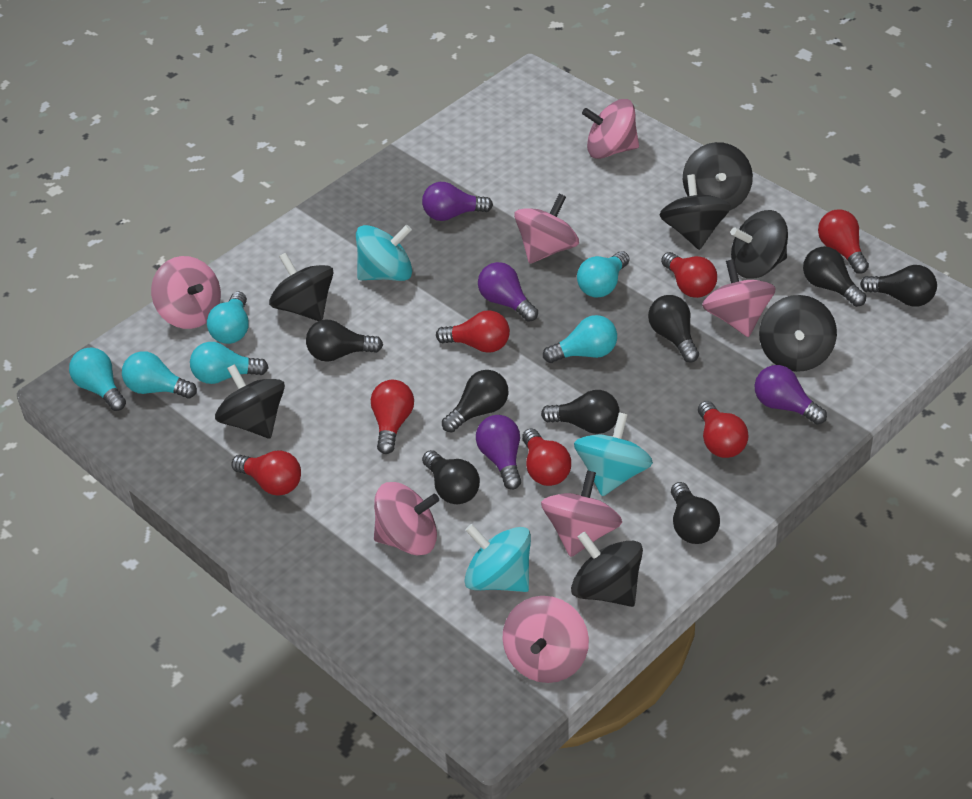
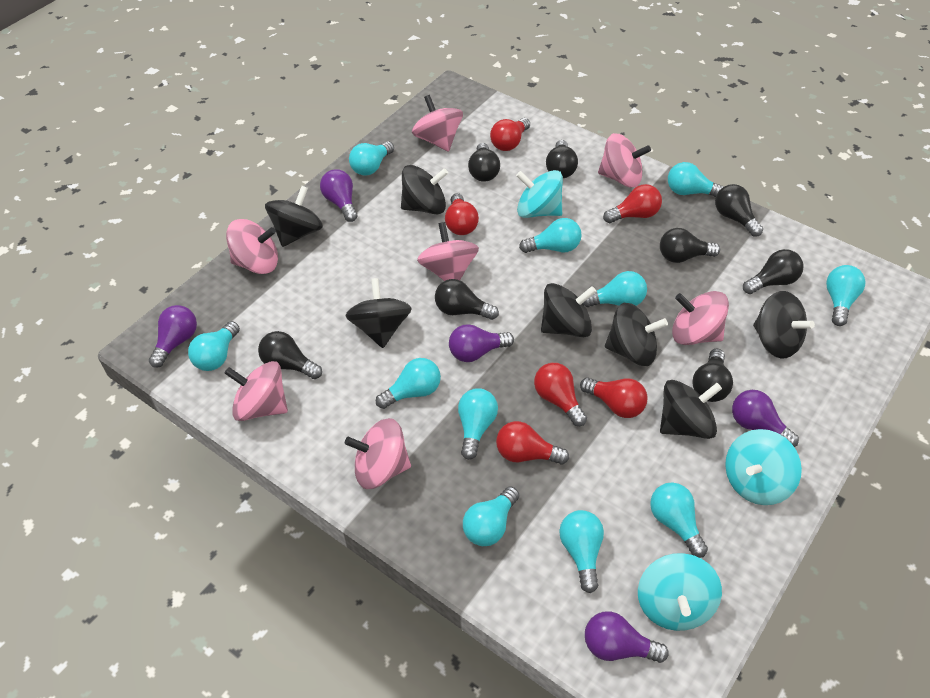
purple light bulb: [422,182,493,221] [476,415,521,490] [478,262,538,322] [754,365,827,425] = 4 -> [149,305,197,368] [320,169,358,222] [449,324,514,362] [585,612,669,663] [732,390,799,447] = 5
red light bulb: [232,450,301,496] [371,380,414,454] [436,311,510,353] [522,428,571,486] [661,252,717,298] [698,401,749,458] [818,210,869,274] = 7 -> [445,193,479,235] [490,118,530,151] [496,421,569,464] [534,363,587,426] [580,377,648,418] [603,184,662,223] = 6
turquoise light bulb: [69,347,126,411] [122,351,197,399] [190,342,269,384] [207,292,249,344] [543,315,617,363] [577,251,630,298] = 6 -> [188,321,240,371] [349,141,394,175] [376,358,441,409] [458,388,498,460] [463,486,519,546] [519,218,582,253] [559,510,604,593] [583,271,647,307] [650,483,708,558] [668,162,724,197] [826,265,865,326] = 11

